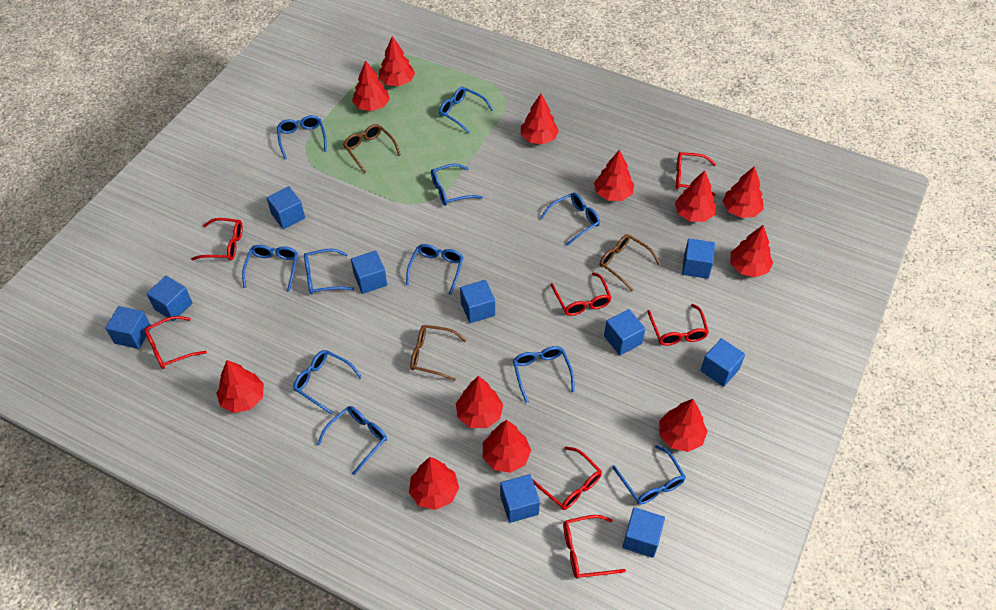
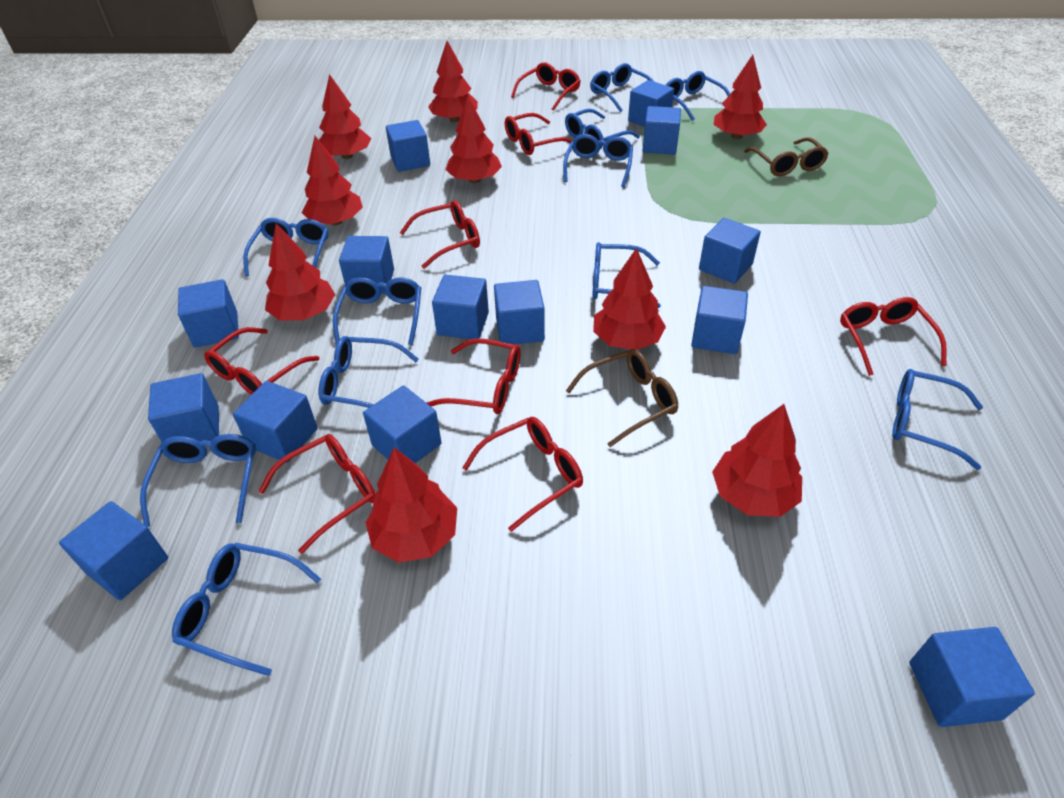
blue cube: [105,306,151,349] [147,276,192,321] [267,186,305,229] [351,251,387,294] [460,280,495,323] [500,474,540,523] [604,309,645,355] [623,507,665,558] [682,238,715,279] [700,338,745,387] = 10 -> [59,501,168,600] [148,373,219,442] [178,279,239,348] [233,381,318,463] [339,236,394,294] [363,386,441,463] [386,120,430,172] [432,275,489,339] [494,280,545,344] [628,80,674,127] [642,106,681,155] [691,286,748,354] [699,218,761,284] [909,627,1035,727] = 14
brown glasses: [343,124,401,173] [410,325,467,381] [600,234,660,291] = 3 -> [566,349,678,447] [744,137,829,176] = 2
red glasses: [144,316,207,369] [191,218,243,260] [532,446,602,510] [551,272,612,316] [563,515,626,579] [647,304,709,346] [676,152,716,196] = 7 -> [204,327,320,395] [258,434,375,554] [400,200,480,269] [426,338,521,414] [462,417,583,532] [505,113,572,155] [511,62,580,111] [840,297,947,376] = 8
red tree: [216,360,264,413] [352,60,390,111] [379,36,415,86] [409,457,459,510] [456,376,503,428] [483,420,531,473] [521,94,559,144] [594,150,634,201] [659,399,708,452] [675,170,716,222] [723,166,764,218] [730,225,773,278] = 12 -> [265,224,336,320] [302,136,363,225] [319,74,372,159] [365,447,457,563] [428,41,478,122] [445,96,502,183] [593,248,666,350] [712,404,802,517] [714,55,767,139] = 9

